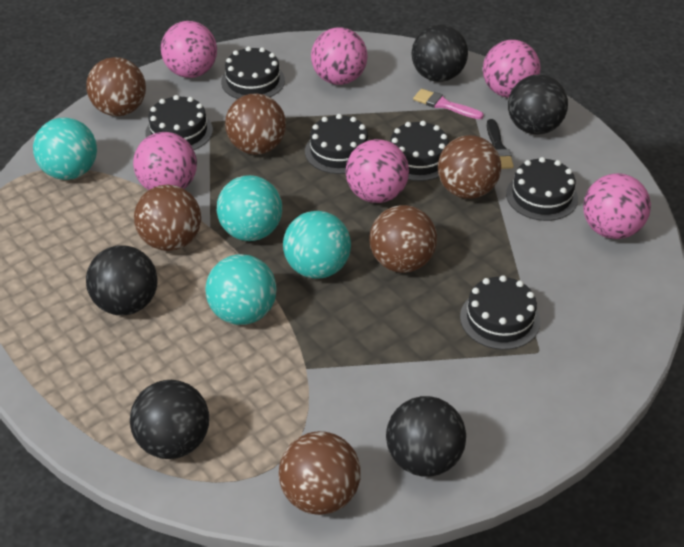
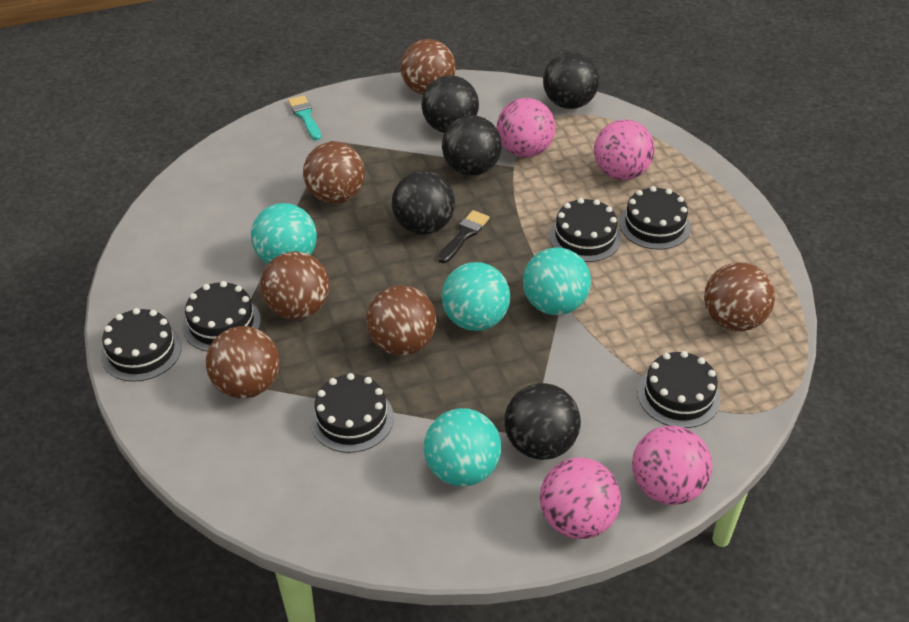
pink ball: [133,132,197,190] [161,21,217,78] [311,28,367,85] [346,139,409,203] [483,40,541,98] [583,173,651,239] = 6 -> [496,98,556,157] [540,457,621,539] [594,119,655,180] [632,425,712,505] = 4
pink brush: [413,89,484,119] = 1 -> none = 0
turquoise brush: none = 0 -> [288,95,321,140] = 1

